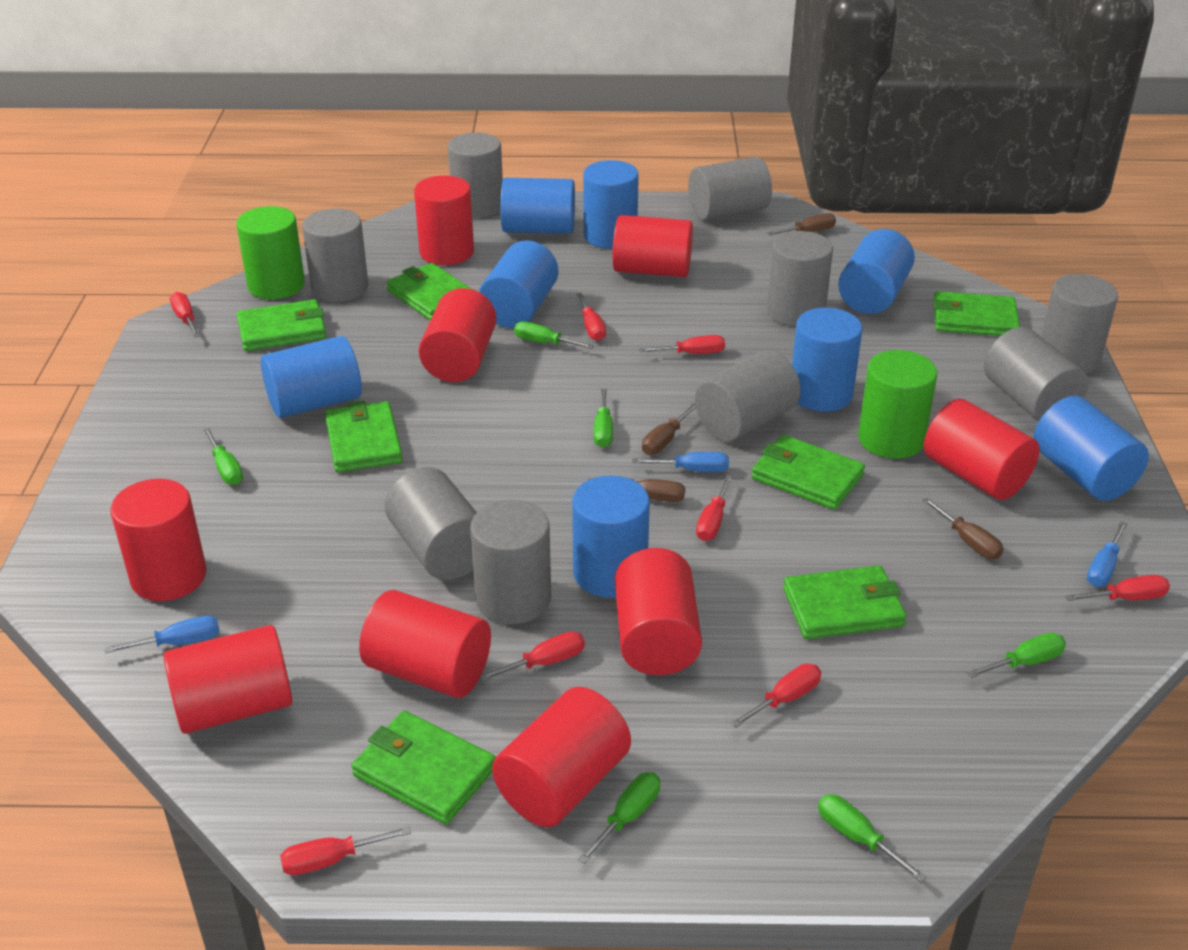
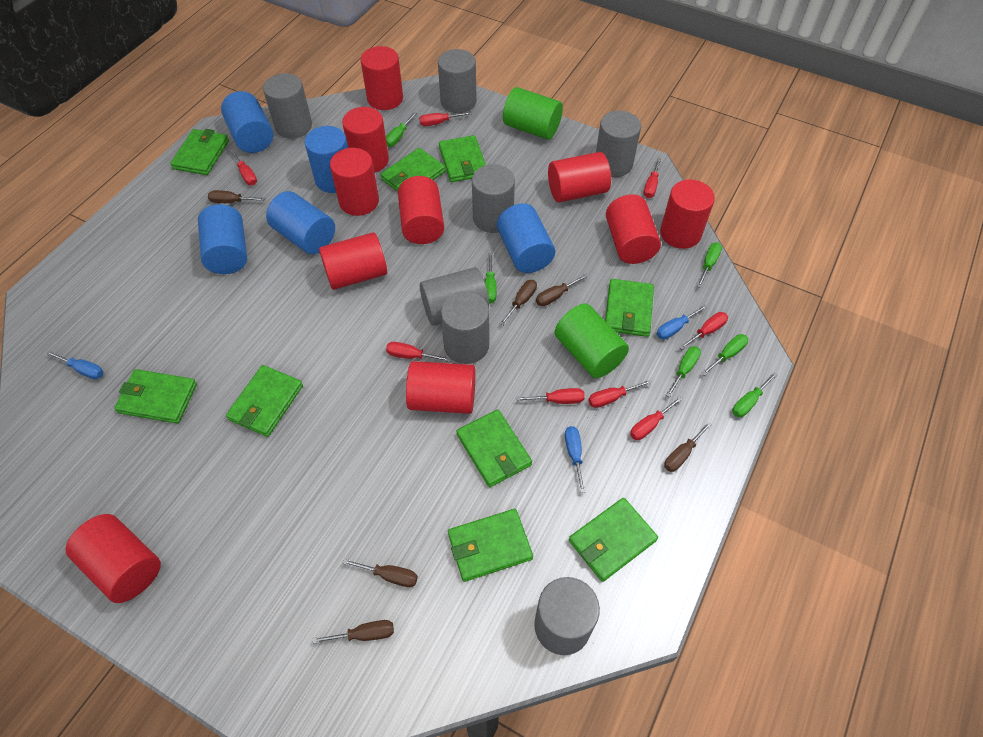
blue cylinder: [261,336,362,418] [479,240,558,328] [500,178,575,234] [572,475,650,598] [583,160,639,249] [792,308,863,412] [838,229,915,314] [1034,396,1149,501] = 8 -> [198,204,247,274] [221,91,273,153] [266,191,335,254] [305,126,348,193] [497,203,555,273] = 5
brown screwdriver: [588,478,685,502] [642,403,696,455] [767,213,836,235] [923,498,1003,559] = 4 -> [208,190,265,203] [312,620,394,644] [342,559,418,587] [499,280,537,326] [536,274,588,306] [664,422,712,472] = 6
green wallet: [237,299,326,351] [325,401,403,472] [351,711,496,824] [386,263,473,320] [751,435,865,510] [783,565,907,639] [933,291,1020,336] = 7 -> [114,369,197,423] [170,129,229,175] [226,365,303,437] [381,148,445,192] [439,135,486,182] [448,509,533,582] [456,410,532,487] [569,498,658,582] [605,279,654,337] = 9
grey cylinder: [302,209,368,302] [385,467,477,580] [448,133,503,218] [470,500,551,624] [688,157,772,220] [695,350,801,442] [767,231,833,327] [984,327,1089,421] [1041,274,1118,373] = 9 -> [263,73,312,138] [420,267,489,326] [438,49,477,113] [440,291,489,364] [472,164,515,233] [534,577,600,655] [596,111,641,177] = 7
red cylinder: [110,479,207,601] [163,625,292,734] [359,590,491,698] [414,175,474,265] [419,288,496,382] [492,687,631,827] [612,215,693,277] [615,548,702,675] [924,399,1040,500] = 9 -> [66,514,161,603] [319,232,387,290] [330,148,379,216] [342,107,389,172] [361,46,403,110] [398,176,444,244] [406,361,476,414] [548,152,611,203] [606,194,661,264] [660,180,715,249] = 10

